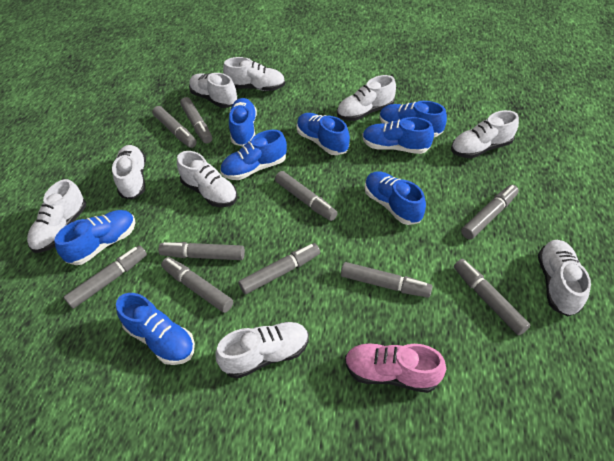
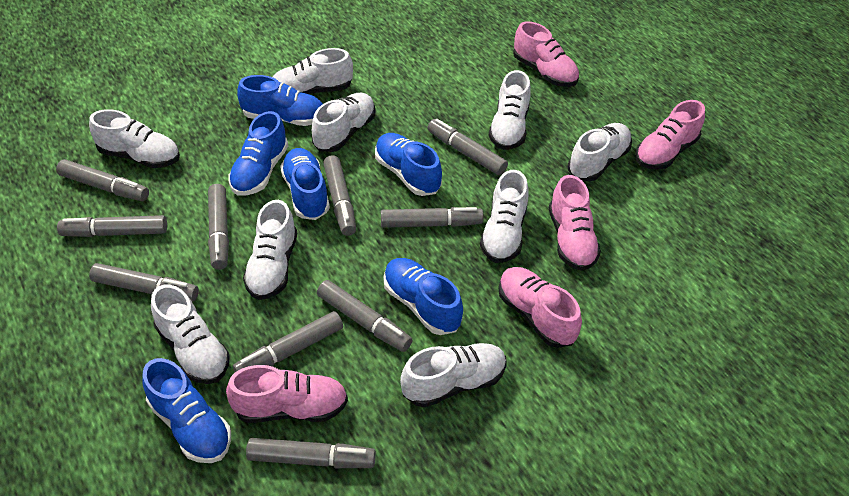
blue shoe: [54,210,136,265] [116,293,195,365] [220,130,287,180] [229,98,257,146] [296,113,350,155] [362,117,434,154] [365,171,426,225] [379,101,447,137] = 8 -> [142,358,231,463] [228,111,288,196] [237,75,323,126] [280,148,330,220] [375,133,442,196] [384,258,463,335] = 6
pink shoe: [345,343,446,393] = 1 -> [226,365,348,423] [499,267,582,348] [513,21,579,87] [549,175,601,271] [635,100,705,170] = 5

